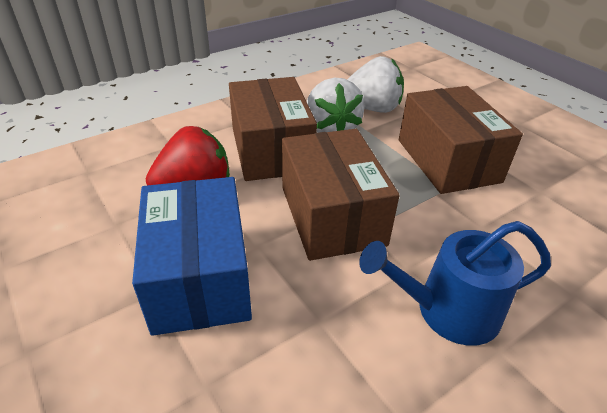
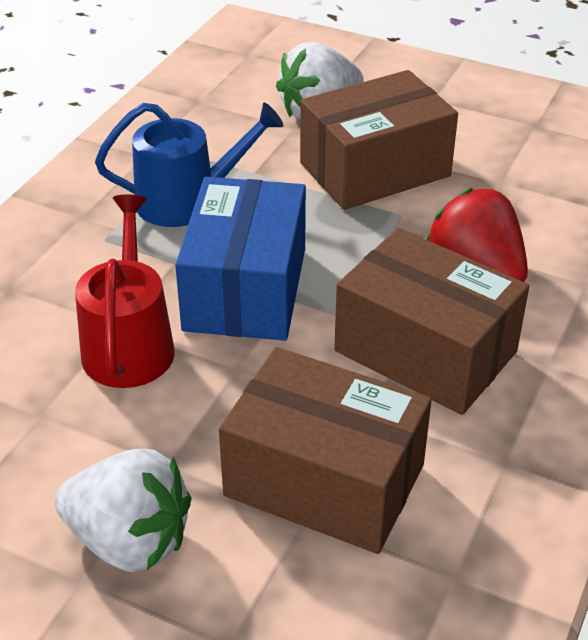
red watering can: none = 0 -> [75,194,175,388] = 1

